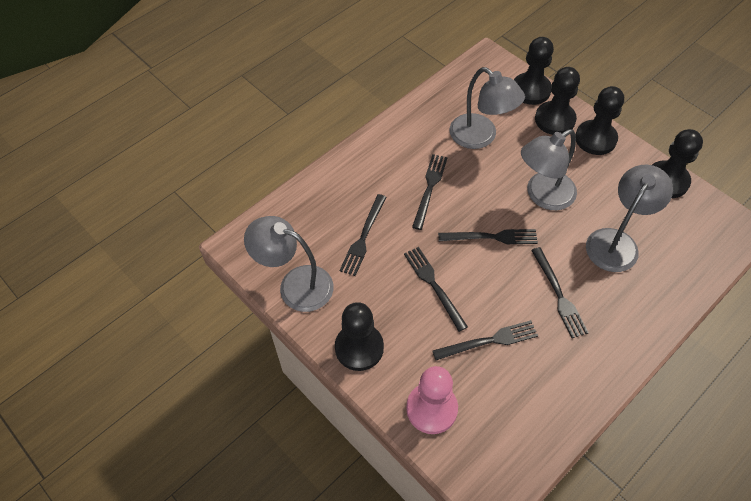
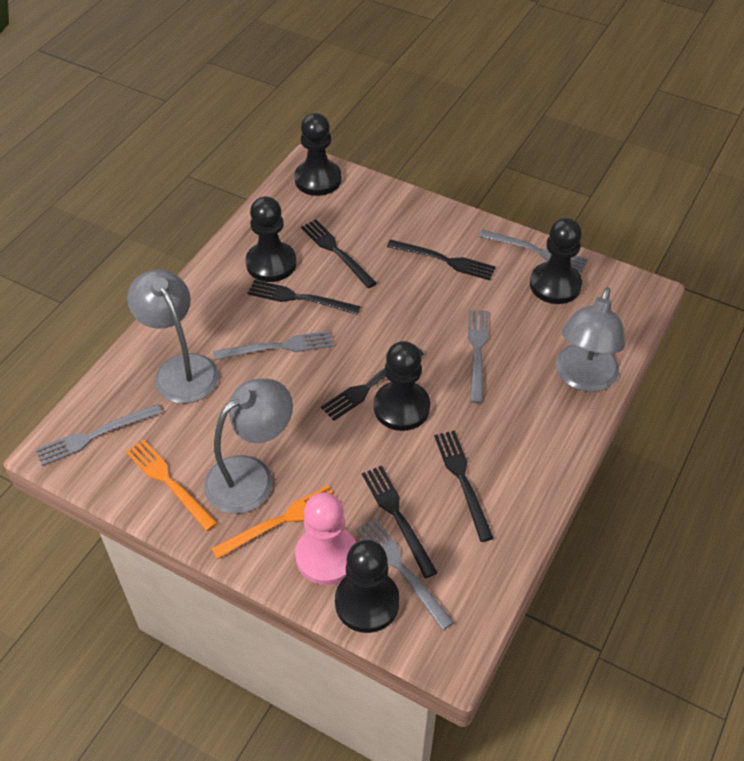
grey fork: none = 0 -> [35,404,162,466] [213,330,333,360] [356,518,454,630] [468,310,489,403] [479,229,588,272] = 5
grey lamp: [244,216,334,312] [449,67,525,149] [521,129,577,210] [586,165,673,272] = 4 -> [127,269,219,403] [204,379,293,514] [556,287,625,392] = 3
orange fork: none = 0 -> [126,439,217,531] [211,485,335,559] = 2

